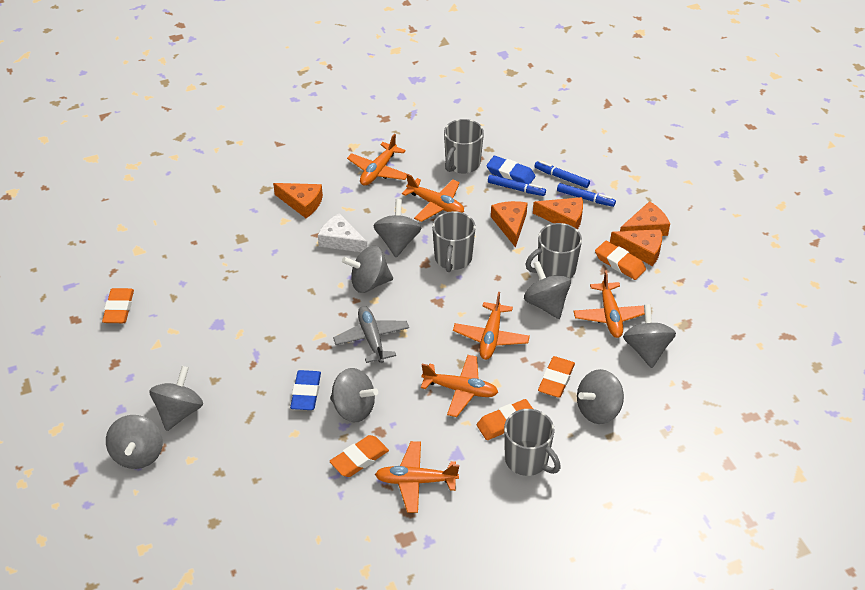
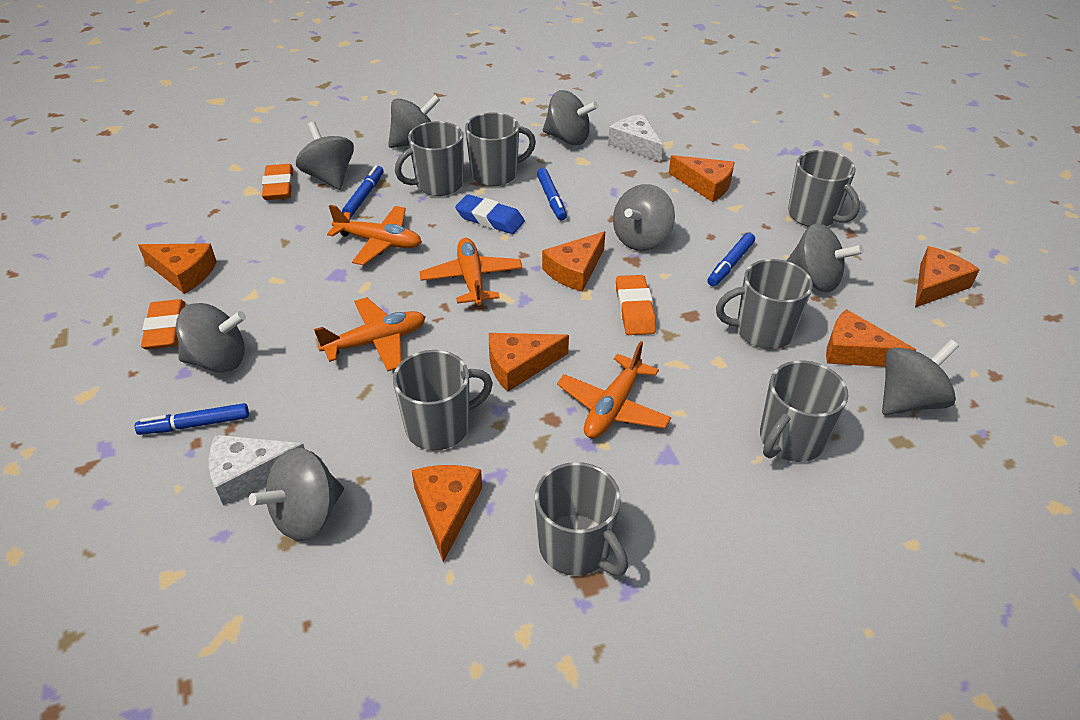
blue eraser: [290,370,321,410] [486,156,535,184] = 2 -> [455,194,525,234] = 1
blue marker: [488,175,546,196] [534,161,590,188] [557,183,616,207] = 3 -> [135,403,249,435] [342,165,384,217] [537,168,567,220] [707,233,755,286] = 4
grey mug: [432,211,476,272] [444,119,484,173] [504,409,561,476] [525,223,582,279] = 4 -> [393,350,493,451] [395,121,464,196] [465,112,536,186] [535,462,628,576] [716,259,813,349] [760,360,848,462] [788,150,860,227] = 7
grey plane: [333,306,409,363] = 1 -> none = 0
orange cheese: [273,183,323,218] [491,201,528,248] [533,197,583,230] [610,229,662,266] [620,201,670,236] = 5 -> [138,243,217,294] [412,465,482,562] [489,333,569,391] [542,231,605,292] [669,155,734,202] [826,309,916,367] [915,246,980,308] = 7
orange eraser: [102,288,134,323] [330,435,389,477] [477,399,533,440] [538,356,575,398] [595,241,646,280] = 5 -> [141,299,185,350] [262,164,293,200] [616,275,656,335] = 3
orange plane: [347,134,407,186] [375,441,459,513] [402,174,464,222] [421,355,498,417] [453,292,530,360] [574,270,645,338] = 6 -> [314,297,425,372] [327,205,422,266] [419,238,523,306] [557,341,671,439] = 4
white cheese: [318,213,367,252] = 1 -> [209,435,305,506] [608,114,663,162] = 2

